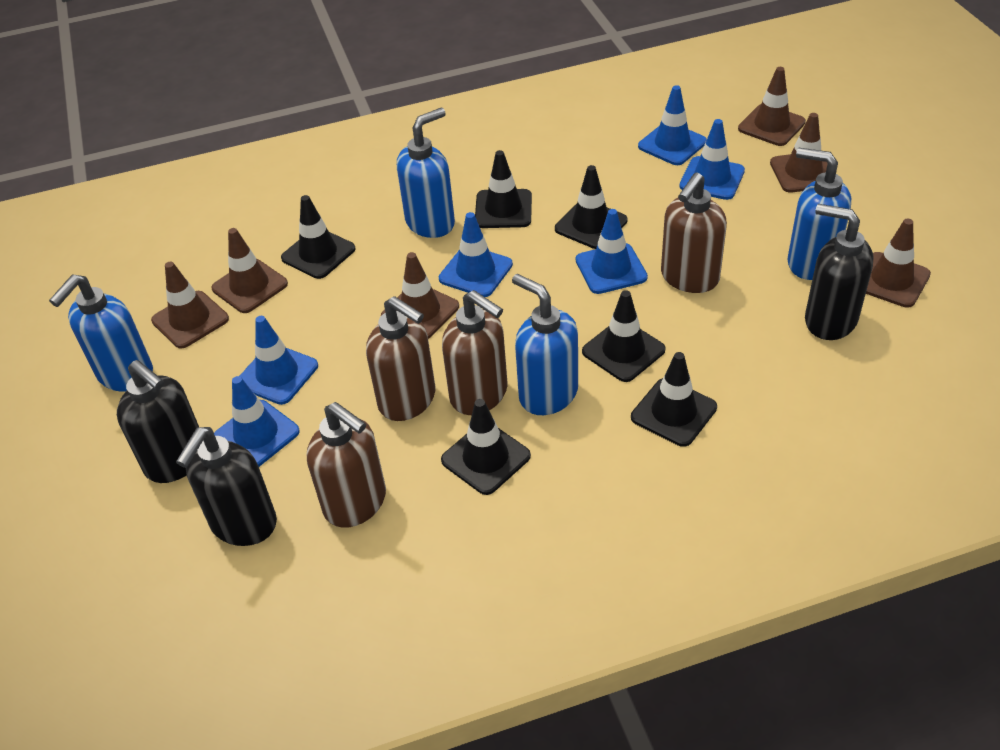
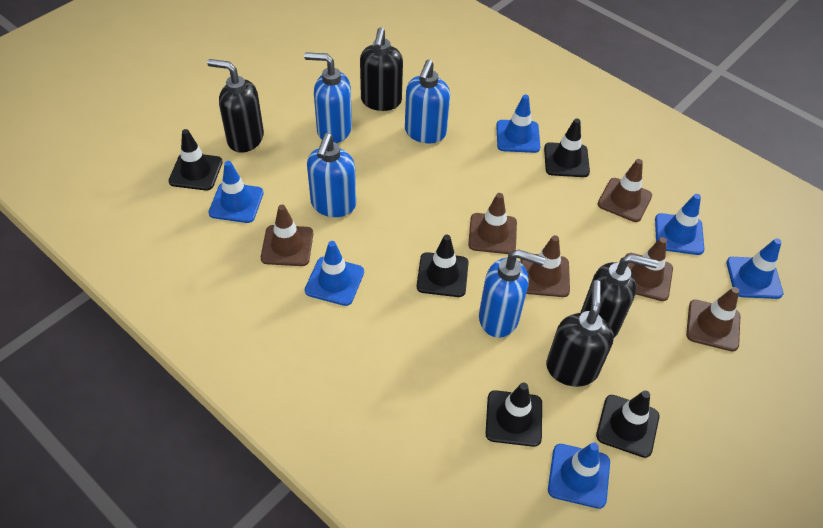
black soap dispenser: [117,360,199,483] [176,427,277,546] [805,204,874,340] = 3 -> [207,59,264,153] [360,27,403,111] [546,280,614,387] [580,254,658,338] = 4
black traffic cone: [281,195,356,279] [441,399,531,495] [475,150,532,228] [555,165,627,249] [582,290,666,382] [631,352,717,447] = 6 -> [169,129,223,190] [417,235,469,297] [485,383,542,447] [544,118,590,177] [596,390,659,458] = 5
brown soap dispenser: [307,402,386,528] [366,296,435,421] [442,290,507,415] [661,173,727,293] = 4 -> none = 0

